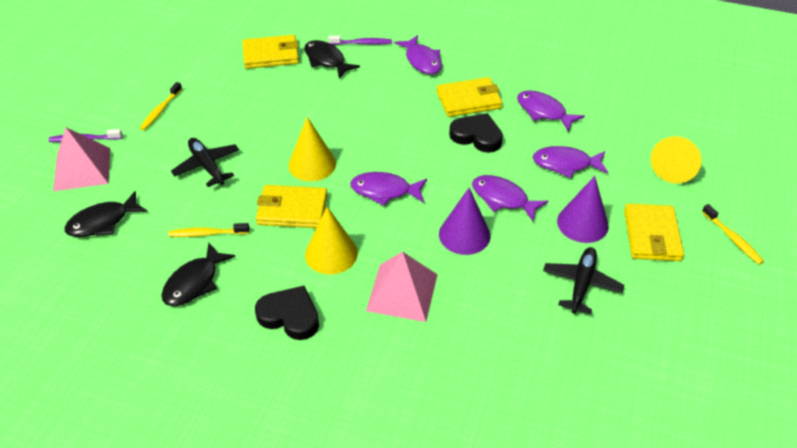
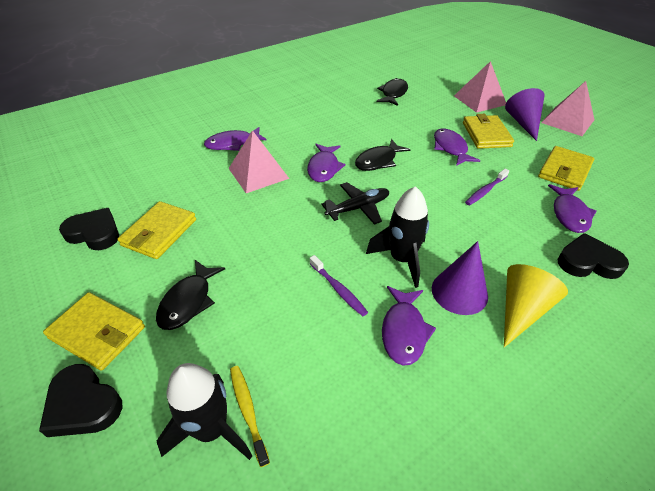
black heart: [255,286,319,340] [449,113,503,153] = 2 -> [39,364,122,437] [59,208,119,250] [558,233,629,279] = 3
black plane: [171,138,239,187] [543,247,624,314] = 2 -> [321,182,389,225] = 1
black rocket: none = 0 -> [157,363,252,460] [366,186,429,288] = 2
pink pyramid: [53,127,110,191] [366,251,437,322] = 2 -> [228,130,289,193] [454,61,506,113] [541,81,595,136] = 3
yellow cone: [288,117,336,181] [305,207,358,274] [650,136,702,184] = 3 -> [504,264,568,347] = 1
yellow toothbrush: [140,82,182,130] [169,223,250,237] [702,204,764,265] = 3 -> [230,366,270,467] = 1

